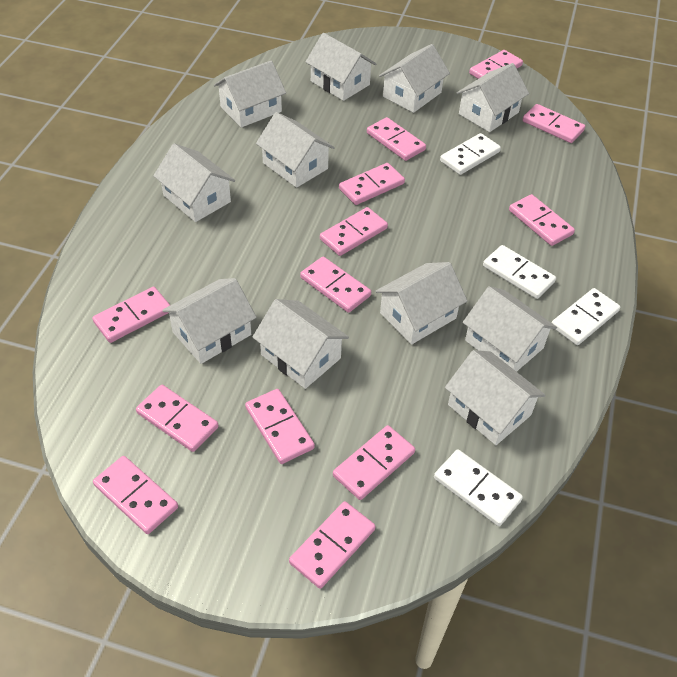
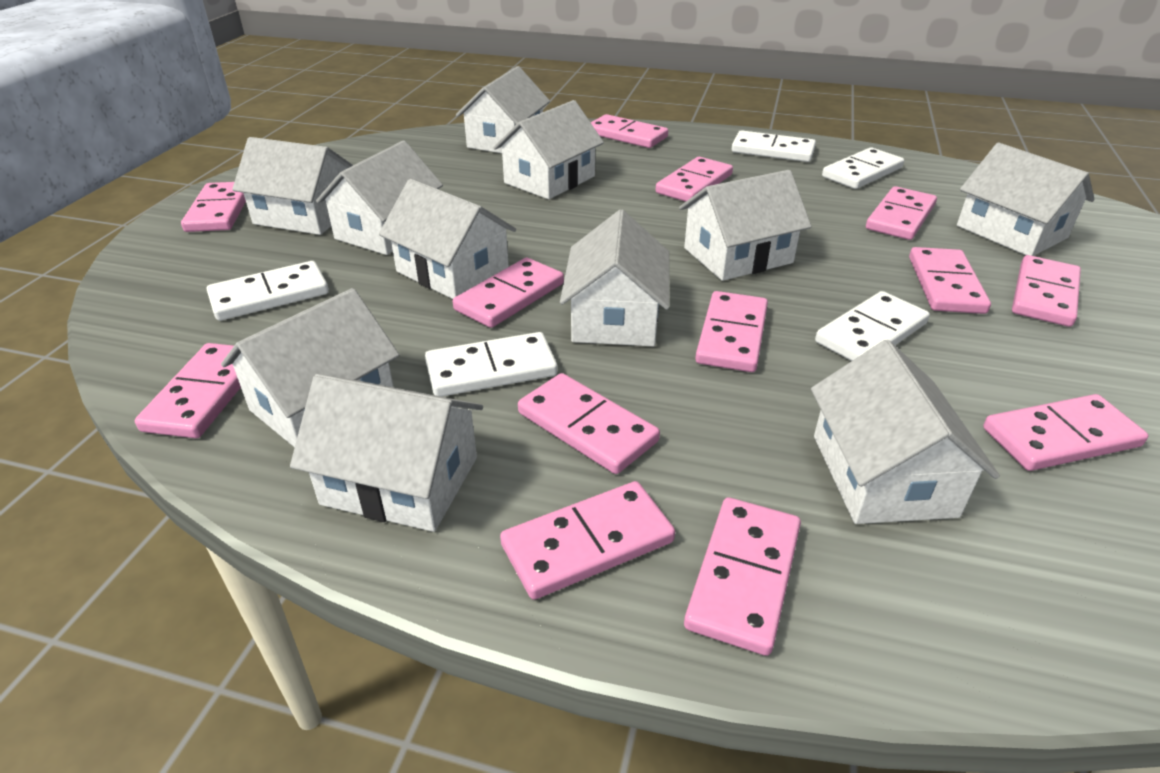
white domino: [434,449,523,526] [440,133,501,175] [483,245,556,299] [552,288,620,345] = 4 -> [207,261,329,321] [425,332,558,397] [732,130,816,162] [815,291,930,361] [822,147,904,189] = 5

